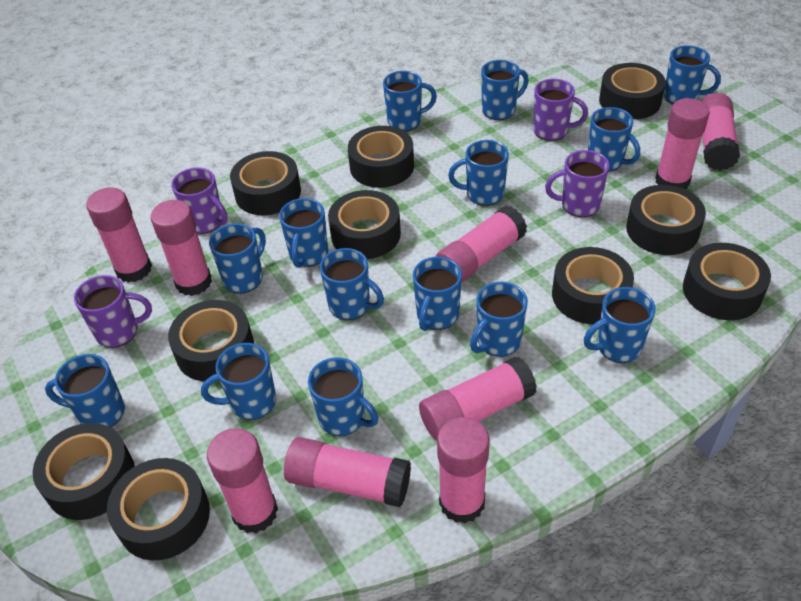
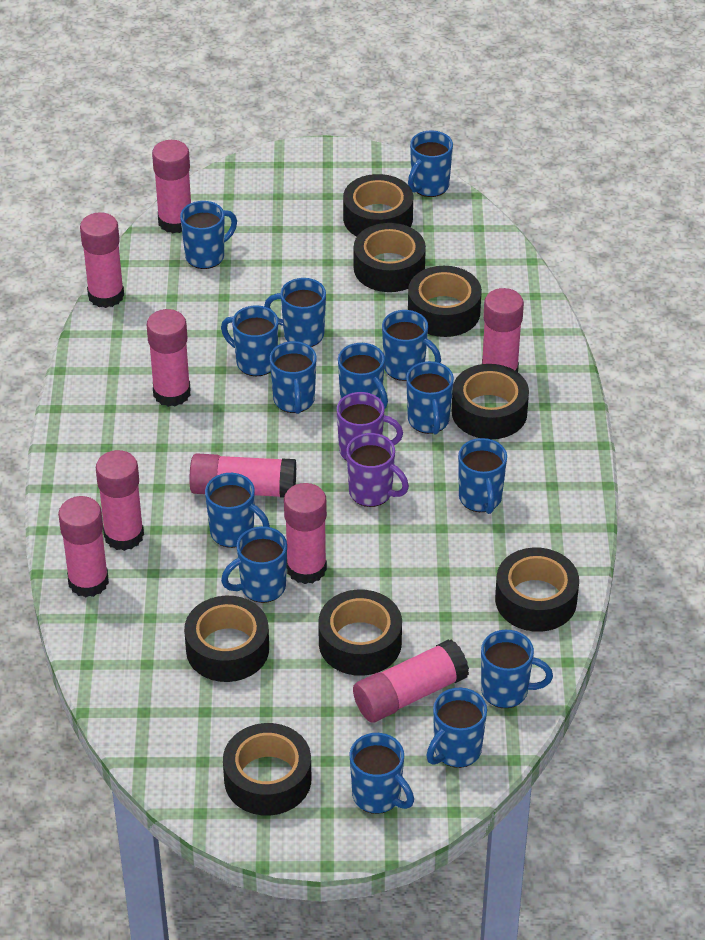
black tape: [33,423,135,520] [107,458,210,560] [168,300,254,382] [230,151,301,215] [328,190,401,259] [348,126,414,188] [552,247,634,324] [599,63,666,119] [626,185,706,255] [683,243,771,320] = 10 -> [184,596,269,682] [223,723,311,816] [318,590,402,676] [343,174,413,236] [354,223,426,292] [408,266,482,337] [452,364,529,439] [495,547,579,632] = 8
purple mug: [74,275,152,348] [171,168,228,234] [533,79,588,141] [545,150,610,217] = 4 -> [337,392,403,461] [347,433,409,507] = 2

